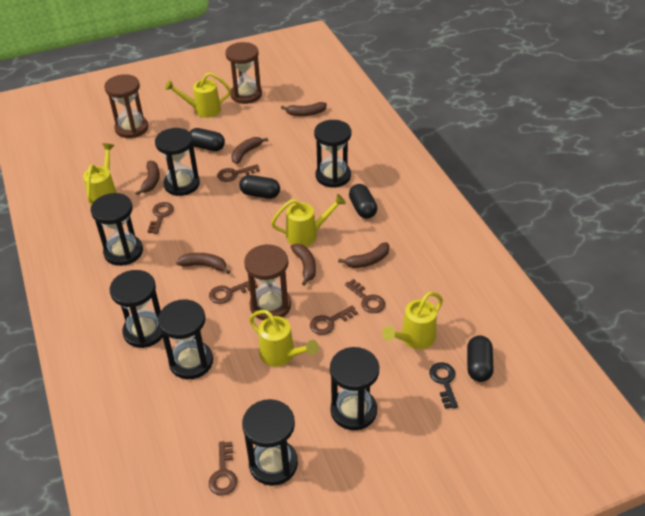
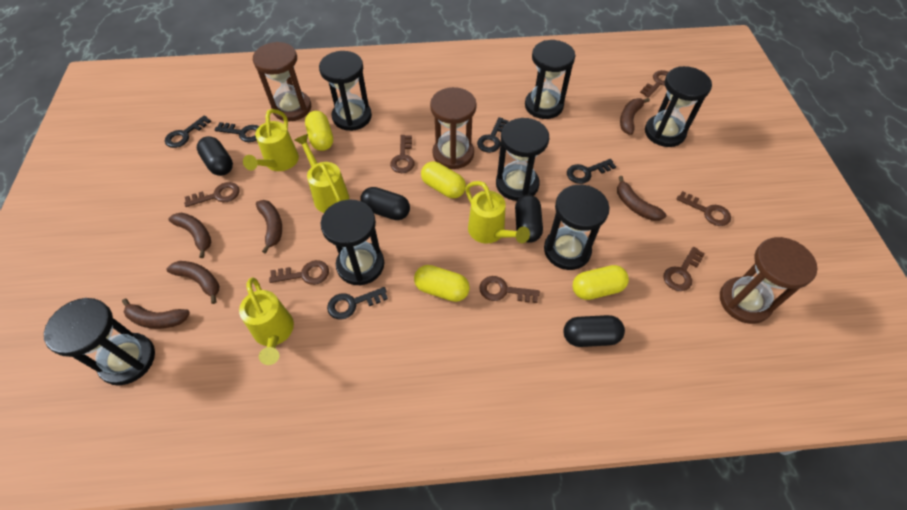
black key: [429,362,458,409] = 1 -> [165,115,211,148] [215,122,259,142] [327,287,388,320] [477,117,509,153] [567,159,616,184] = 5
brown key: [147,202,174,234] [209,279,258,304] [209,441,237,496] [217,164,260,182] [310,305,358,335] [345,279,385,313] = 6 -> [184,182,239,207] [269,260,329,285] [390,135,415,173] [479,276,540,303] [640,70,668,98] [663,247,705,291] [676,191,731,226] = 7
yellow capsule: none = 0 -> [305,111,333,151] [414,265,470,302] [421,162,466,198] [573,265,629,300] = 4
yellow watering can: [83,143,117,206] [165,72,231,118] [249,310,319,367] [271,194,346,247] [382,292,443,349] = 5 -> [239,277,294,365] [243,109,299,171] [294,134,349,213] [465,181,530,243] = 4

